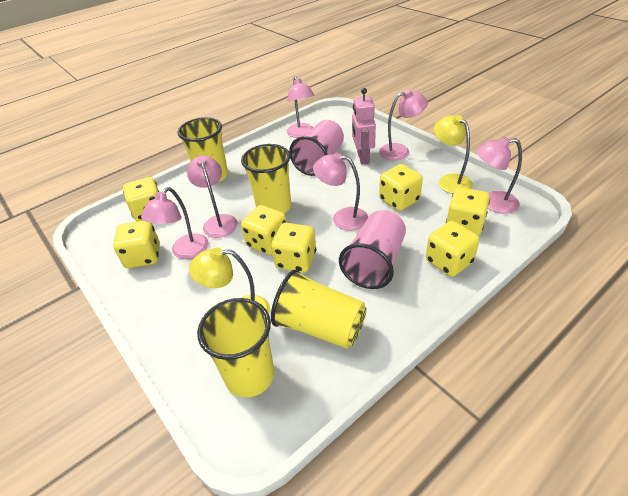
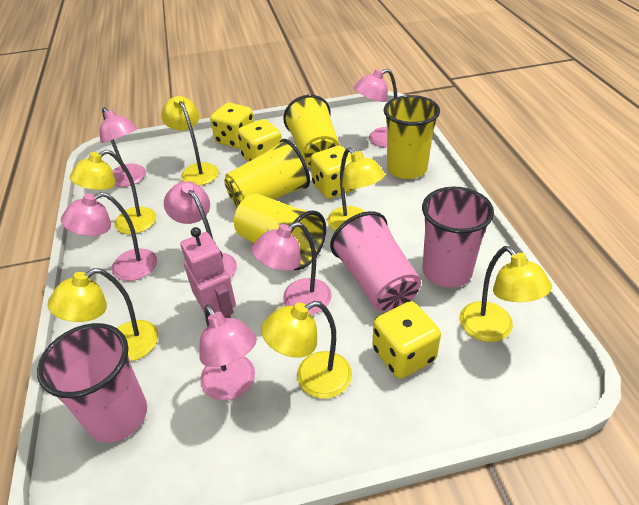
pink cup: [289,120,344,176] [339,210,406,289] = 2 -> [37,323,147,443] [330,211,421,312] [422,187,494,288] = 3
yellow dice: [113,220,160,268] [123,177,159,221] [241,205,287,255] [271,223,316,273] [379,164,423,211] [426,221,480,277] [446,187,490,235] = 7 -> [210,103,254,148] [238,119,282,162] [310,146,355,199] [373,301,441,378] = 4
yellow lamp: [189,248,270,314] [434,115,473,194] = 2 -> [47,268,158,361] [70,150,156,234] [161,96,219,186] [261,301,352,399] [327,148,385,231] [460,246,552,342] = 6

